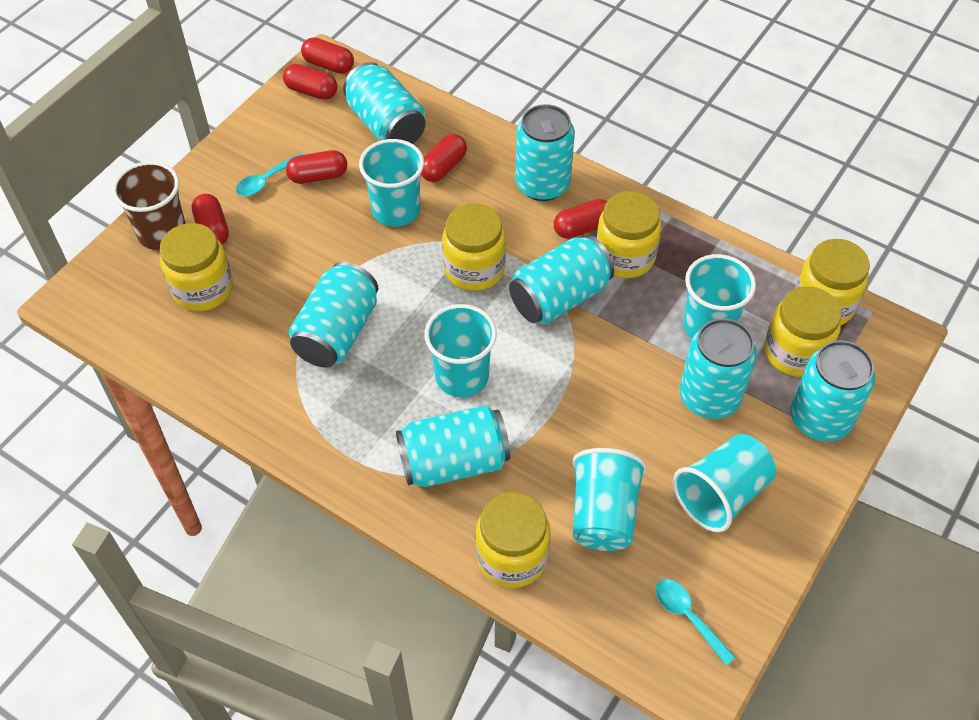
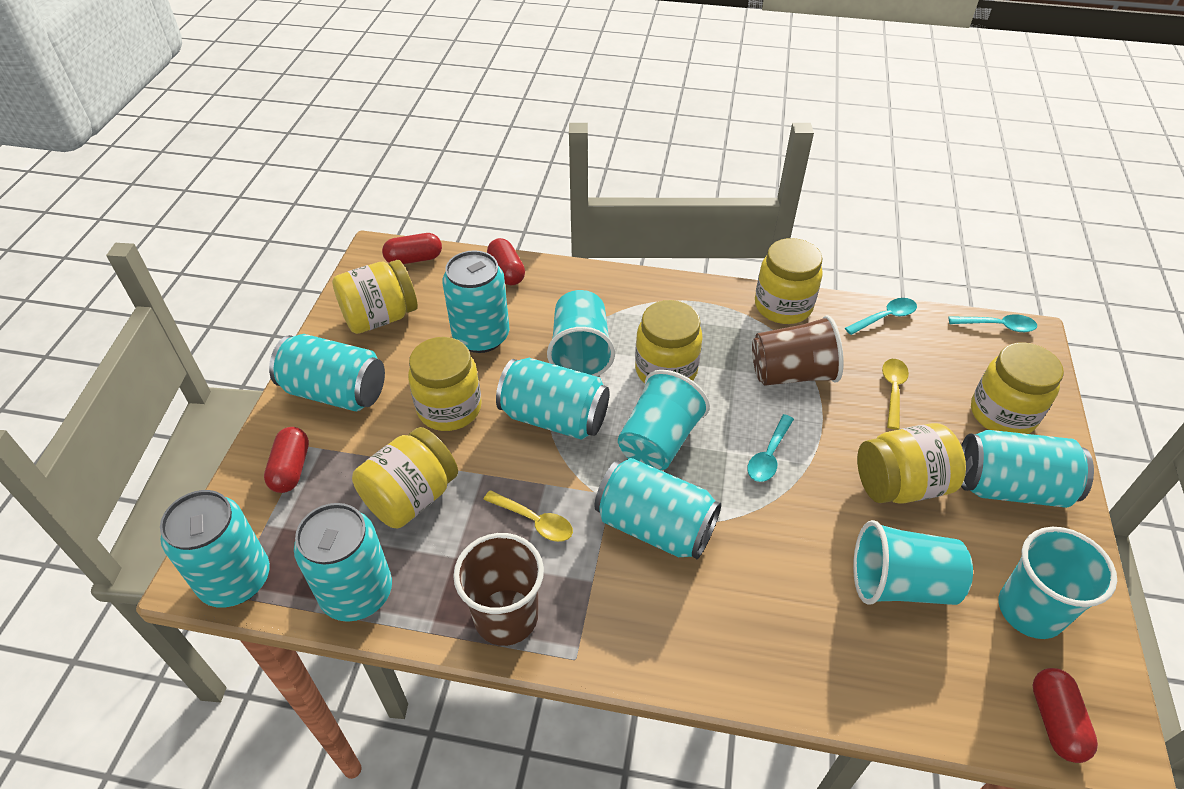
brown cup: [112,161,186,250] = 1 -> [453,533,544,646] [752,315,844,386] = 2
red capsule: [191,194,229,245] [283,64,337,100] [286,150,347,184] [301,37,354,74] [421,134,467,182] [554,199,607,239] = 6 -> [264,427,309,493] [382,233,442,264] [487,238,525,286] [1032,668,1098,763] = 4
turquoise cup: [359,139,424,227] [424,304,497,398] [572,448,647,551] [673,434,776,532] [683,254,756,339] = 5 -> [547,290,615,376] [618,370,710,470] [853,520,973,605] [999,527,1117,639] = 4
turquoise spoon: [236,153,303,196] [655,579,736,665] = 2 -> [747,414,794,482] [845,298,917,335] [949,314,1037,332] = 3
yellow jar: [160,223,233,311] [442,203,506,291] [475,492,551,588] [596,191,661,278] [764,286,841,377] [795,239,870,325] = 6 -> [332,260,418,334] [352,427,458,529] [408,337,482,431] [635,300,703,383] [755,238,823,324] [857,423,966,504] [971,343,1064,434] = 7
yellow spoon: none = 0 -> [483,490,573,542] [882,359,909,430] = 2

